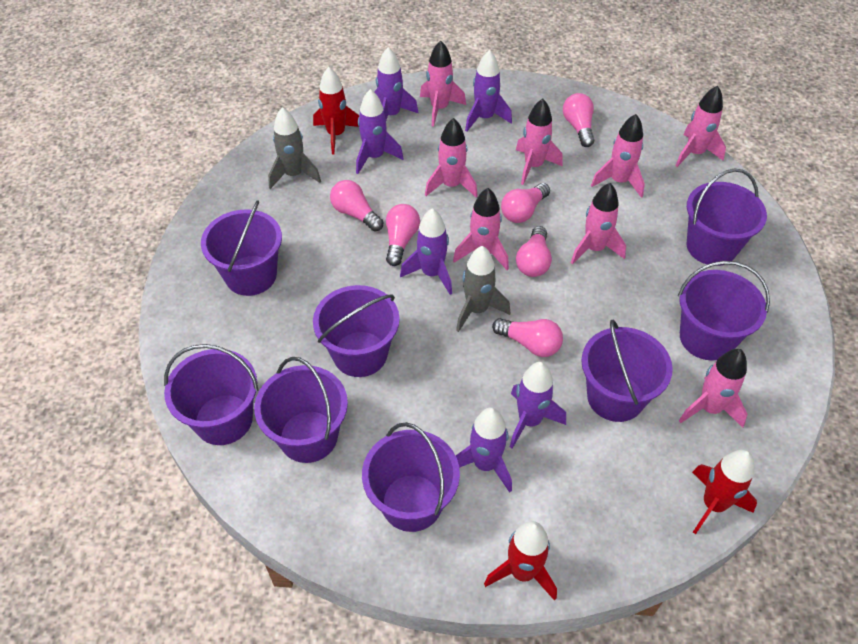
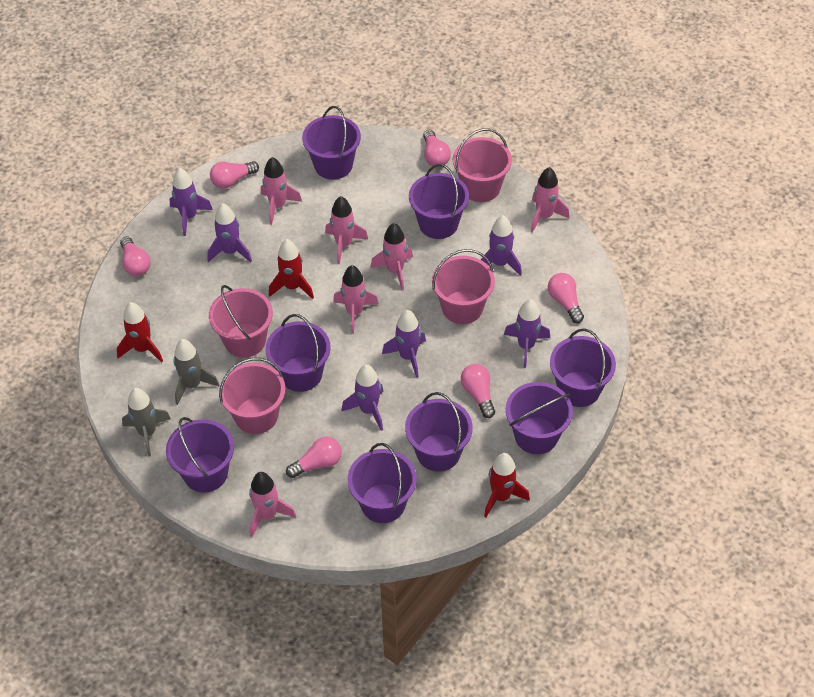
pink bucket: none = 0 -> [209,285,273,358] [219,358,285,434] [432,249,495,324] [453,129,512,202] = 4
pink rocket: [420,40,466,127] [425,118,478,198] [453,188,509,270] [516,99,563,185] [571,183,626,265] [591,114,645,198] [675,85,726,167] [679,349,748,428] = 8 -> [249,472,296,537] [261,157,302,225] [325,196,368,264] [333,265,379,334] [370,223,413,291] [531,167,569,233] = 6

